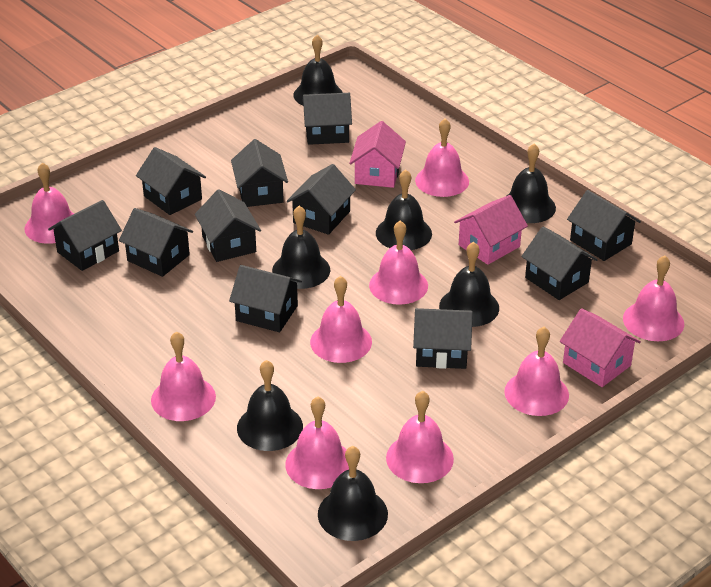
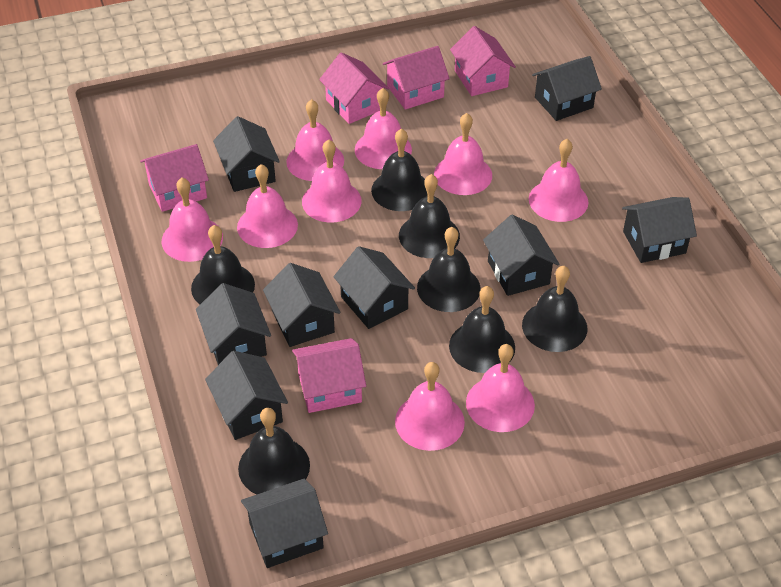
black house: [48,200,122,271] [119,208,193,277] [136,147,206,215] [195,190,261,262] [229,265,302,332] [231,139,288,207] [287,164,356,235] [302,93,352,145] [413,308,473,369] [521,226,598,300] [567,190,641,261] = 11 -> [196,283,271,365] [205,351,288,440] [213,116,280,192] [241,479,328,568] [263,263,340,347] [333,246,415,329] [483,215,559,296] [532,56,602,121] [622,197,697,263] = 9
pink house: [349,121,406,188] [454,195,528,265] [560,308,641,387] = 3 -> [140,144,209,212] [292,338,366,413] [319,52,389,124] [383,46,450,110] [450,26,516,96] = 5

